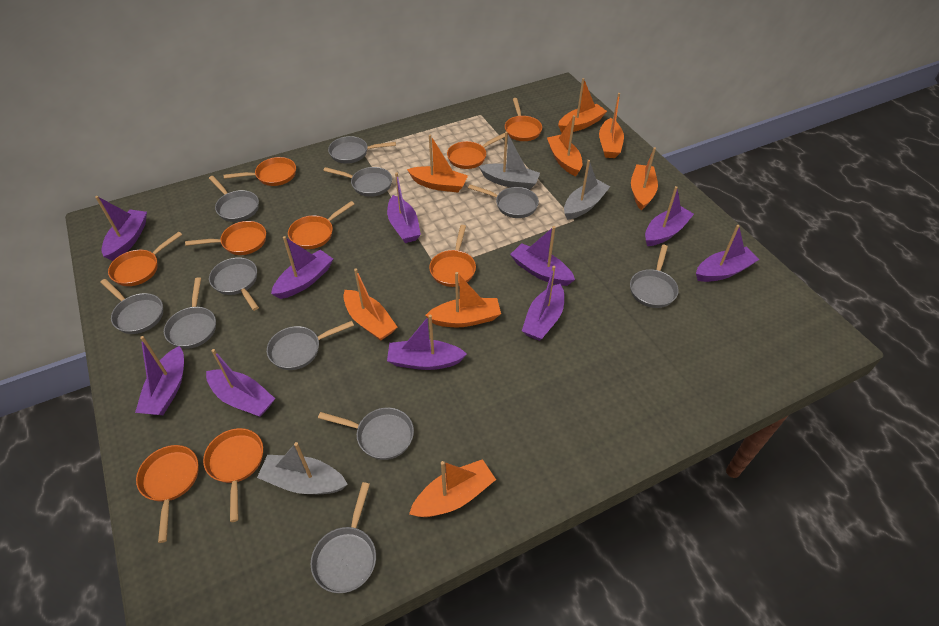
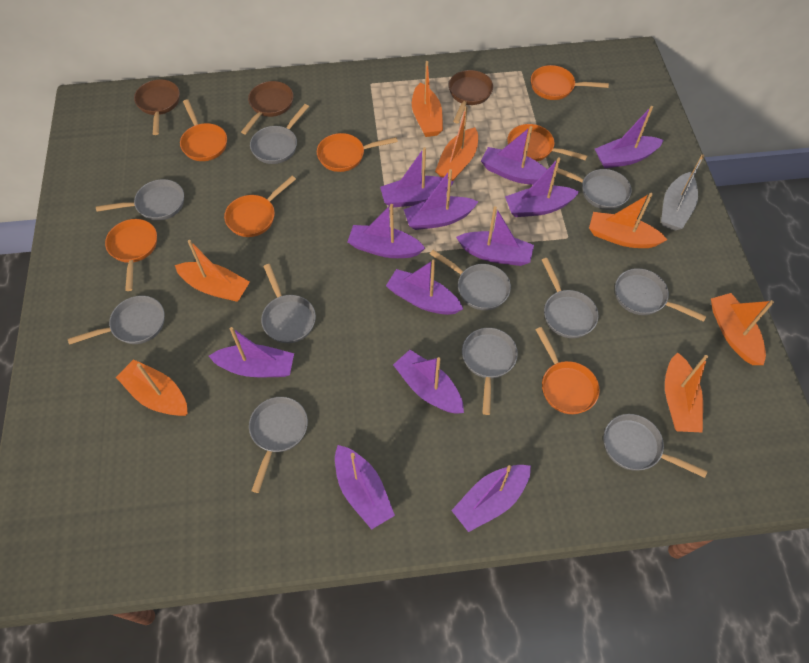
brown pan: none = 0 -> [134,79,180,135] [241,81,293,134] [449,70,493,123] = 3
grey boat: [257,442,348,494] [479,132,540,190] [564,160,610,220] = 3 -> [661,154,704,231] = 1
orange boat: [343,268,397,341] [407,135,468,193] [409,459,496,517] [425,272,501,327] [547,115,582,176] [558,78,607,133] [599,93,624,158] [631,147,658,210] = 8 -> [116,359,188,416] [175,240,250,302] [412,61,443,137] [435,106,478,181] [589,193,667,248] [665,352,708,433] [711,293,774,365] = 7
orange pan: [108,232,182,286] [136,445,199,543] [185,221,266,255] [203,428,263,522] [224,157,296,186] [288,201,354,249] [429,225,476,287] [447,133,505,169] [505,98,542,141] = 9 -> [105,219,157,291] [180,99,227,161] [224,176,296,237] [317,133,398,172] [507,124,587,161] [531,65,609,100] [536,327,600,414] = 7
purple boat: [95,196,147,261] [135,336,184,415] [206,349,275,417] [271,236,333,299] [387,173,421,243] [387,315,467,370] [510,226,575,286] [522,266,564,341] [645,186,694,246] [696,225,760,282] = 10 -> [209,327,294,377] [335,445,395,530] [348,204,425,258] [380,147,454,207] [386,259,463,315] [393,350,464,414] [403,169,478,230] [451,465,531,532] [456,206,534,266] [481,126,547,185] [505,157,579,217] [595,106,664,168] = 12

